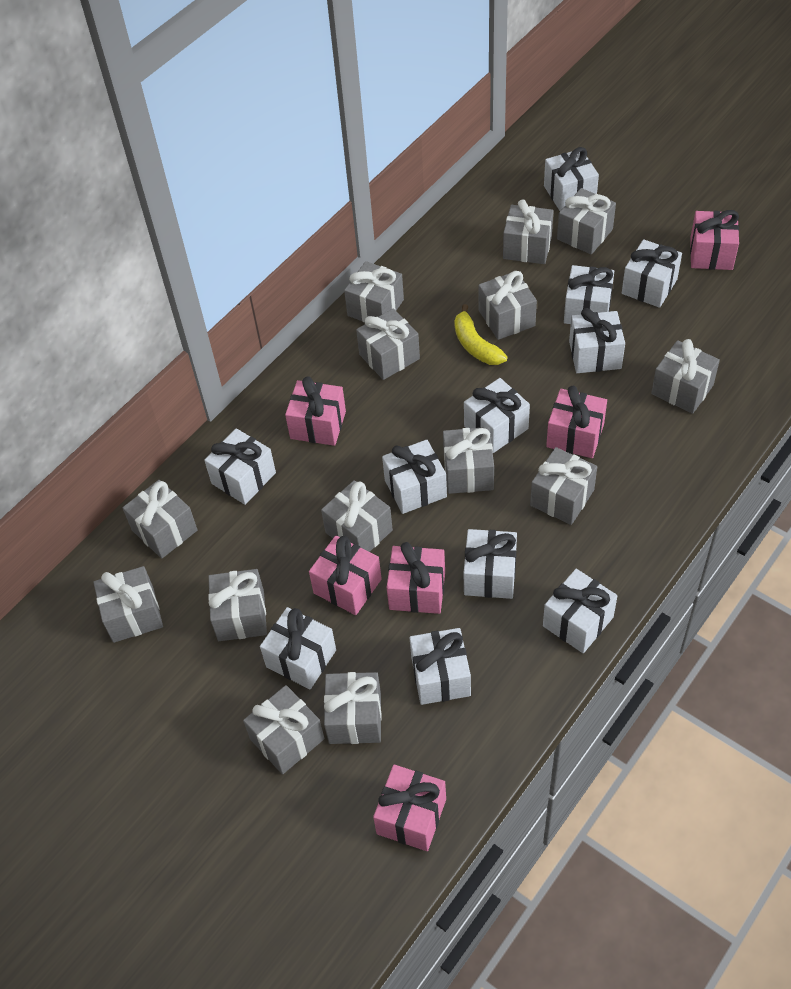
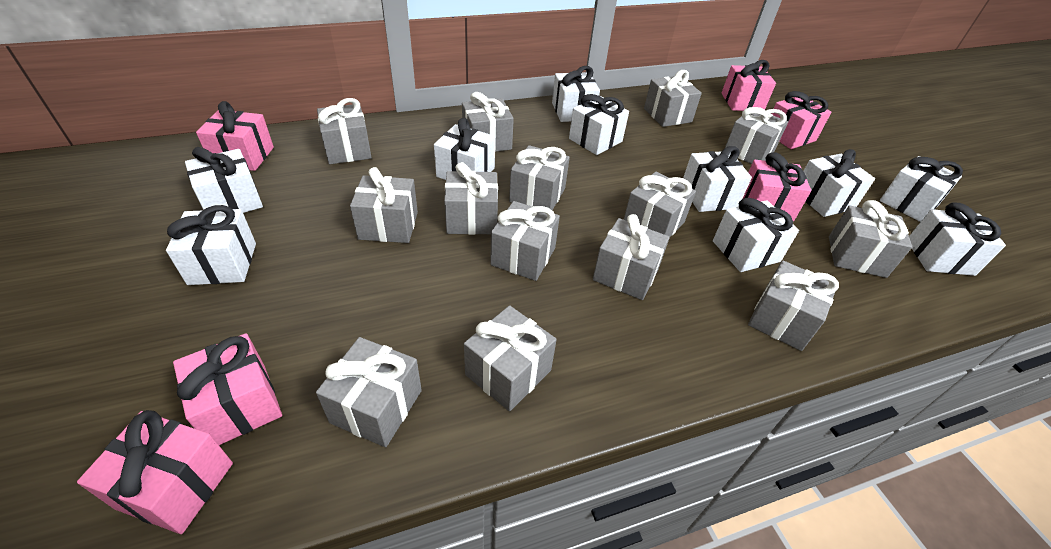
white gift: [204,428,276,505] [260,607,336,689] [382,440,447,514] [410,628,471,705] [464,378,530,453] [464,529,517,599] [543,569,617,653] [544,147,599,211] [564,265,614,324] [569,308,625,373] [622,239,682,308] = 11 -> [166,205,256,285] [185,147,263,213] [434,118,495,180] [552,66,600,122] [569,94,629,155] [683,146,752,212] [713,198,799,272] [804,149,875,217] [880,156,963,222] [909,203,1006,276] = 10
yellow banana: [454,304,507,365] = 1 -> none = 0

